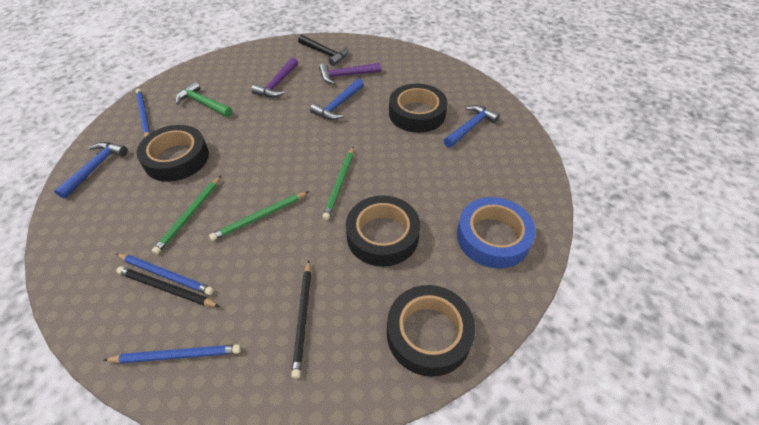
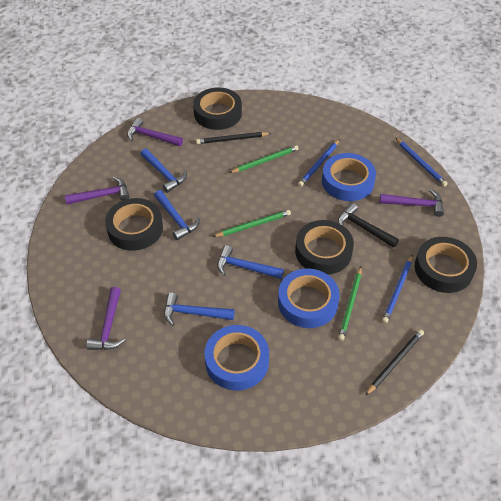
blue hammer: [54,142,128,199] [310,79,364,120] [443,105,500,148] = 3 -> [141,149,187,193] [154,190,200,240] [164,292,235,326] [217,245,284,279] = 4
blue tape: [457,197,536,269] = 1 -> [204,325,269,390] [278,269,340,328] [322,153,376,201] = 3
green hammer: [176,81,233,117] = 1 -> none = 0
purple hammer: [251,57,298,97] [319,63,381,84] = 2 -> [65,177,130,205] [86,287,125,350] [127,118,183,146] [380,189,444,217] = 4

